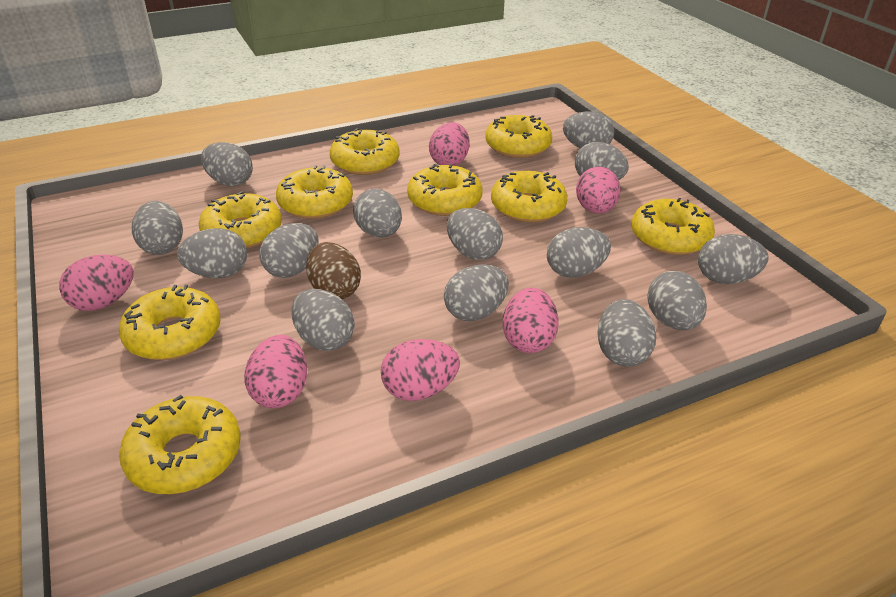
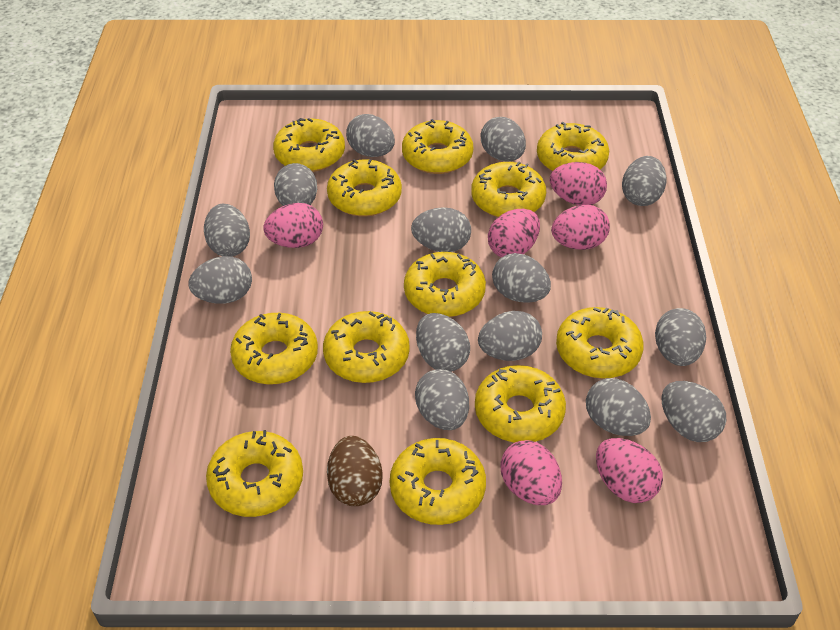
yellow donut: [119,284,221,360] [119,395,240,494] [198,191,282,248] [276,165,353,219] [330,128,400,175] [407,164,483,216] [485,115,552,158] [491,171,567,222] [631,198,715,255] = 9 -> [206,430,303,517] [230,313,318,385] [273,118,345,172] [323,311,410,383] [327,159,402,217] [390,438,486,525] [402,119,473,174] [404,252,486,317] [471,162,546,217] [475,365,566,442] [537,122,609,171] [556,307,644,379] = 12

